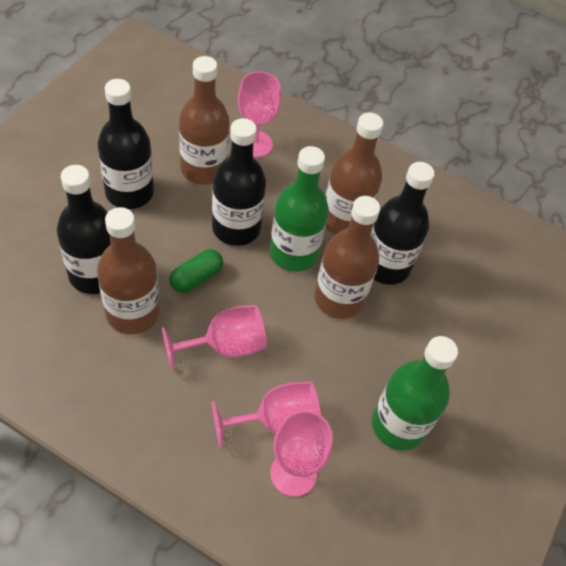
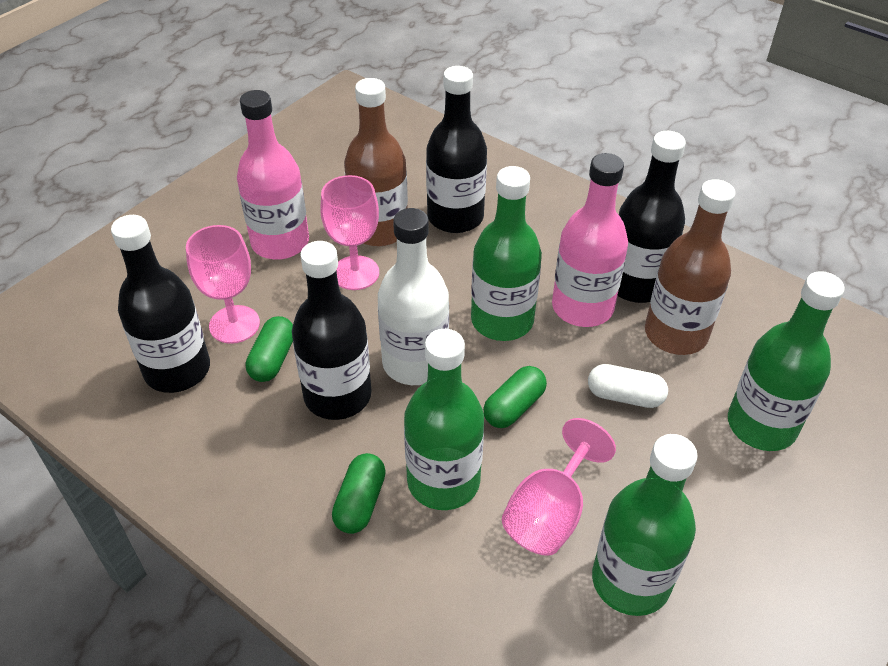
brown bottle: [97,207,160,334] [179,56,230,185] [314,196,380,319] [325,113,383,235] = 4 -> [344,78,408,246] [645,179,735,355] = 2
green bottle: [270,146,329,272] [372,336,458,451] = 2 -> [404,329,484,510] [471,166,542,341] [592,434,698,616] [728,271,845,451] = 4
green capsule: [169,249,223,293] = 1 -> [246,316,293,382] [332,453,386,534] [483,366,547,428] = 3
pink bottle: none = 0 -> [237,90,309,260] [552,153,628,327] = 2
pink goblet: [162,305,267,371] [212,382,321,448] [238,71,281,158] [270,410,333,497] = 4 -> [186,225,260,344] [320,175,379,290] [502,418,616,556] = 3
white bottle: none = 0 -> [378,208,449,385] = 1
white capsule: none = 0 -> [588,364,668,408] = 1

